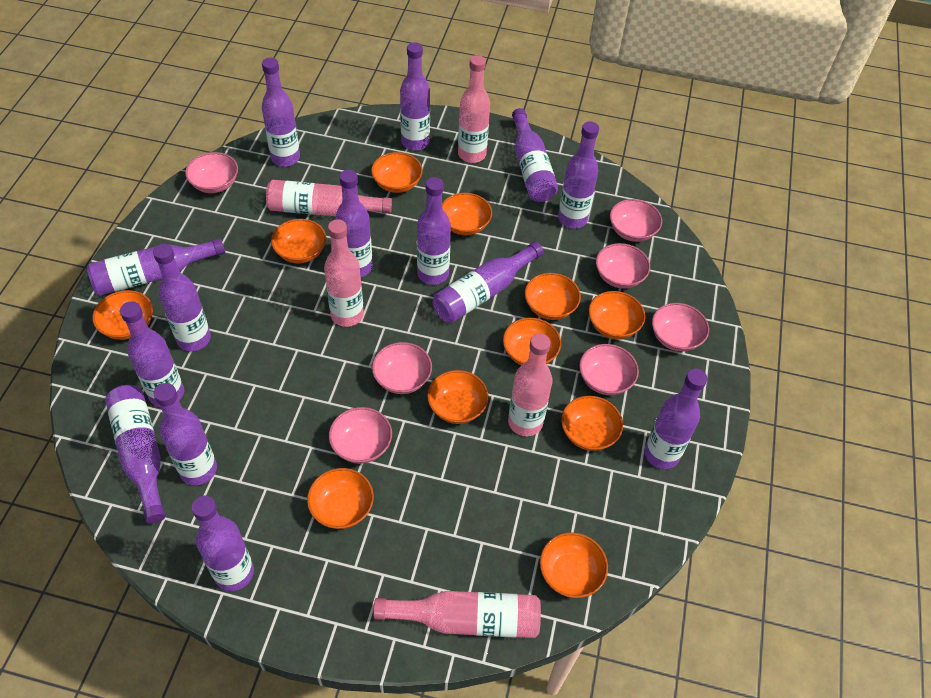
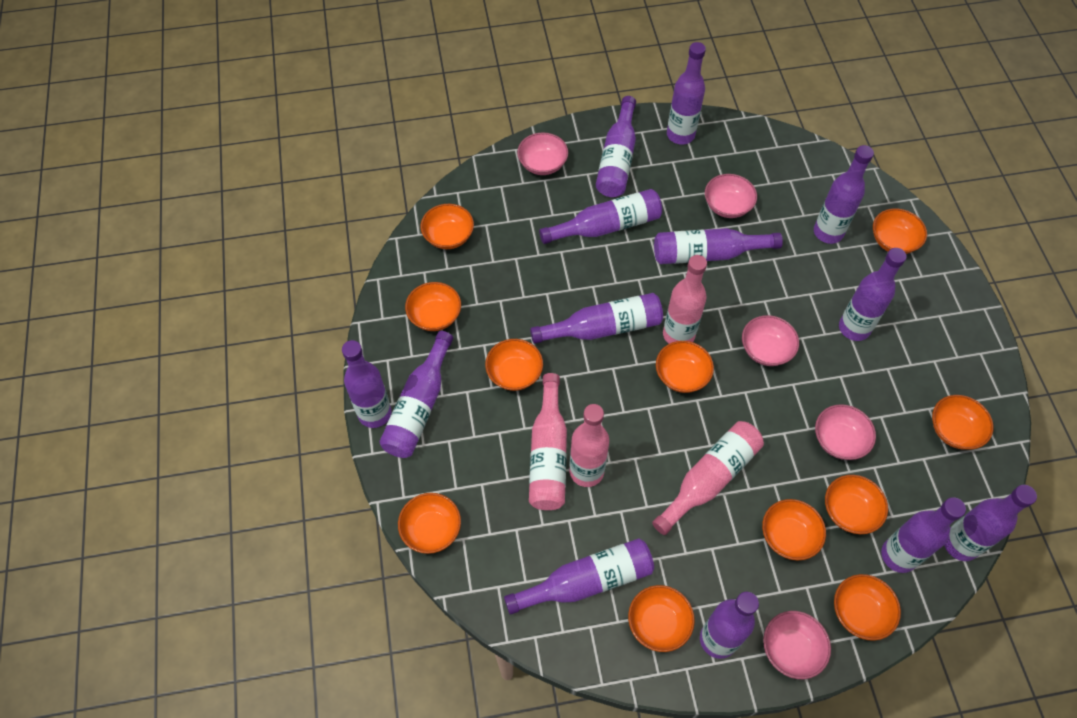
pink bottle: [266,180,392,216] [324,219,364,327] [373,591,541,638] [458,55,490,163] [508,334,552,436] = 5 -> [529,373,567,510] [569,404,609,487] [652,421,764,535] [663,255,707,344] = 4
pink bowl: [185,152,238,193] [329,407,392,464] [372,342,432,394] [579,344,639,395] [596,243,650,289] [610,199,662,242] [652,303,709,352] = 7 -> [517,132,568,175] [705,174,757,218] [742,315,799,366] [763,611,831,679] [815,404,876,460] = 5
purple bottle: [87,238,225,296] [105,385,166,524] [120,301,184,407] [153,244,211,351] [154,383,217,485] [191,496,254,591] [262,58,300,167] [335,170,373,277] [400,42,430,150] [417,177,451,285] [433,242,544,323] [512,108,558,202] [558,121,599,229] [645,369,707,469] = 14 -> [342,340,391,428] [380,331,453,458] [504,538,654,615] [530,293,663,344] [539,189,662,244] [596,96,636,197] [654,228,783,264] [667,42,706,144] [700,592,759,659] [814,145,874,244] [839,248,907,341] [881,497,966,573] [944,485,1037,561] = 13

